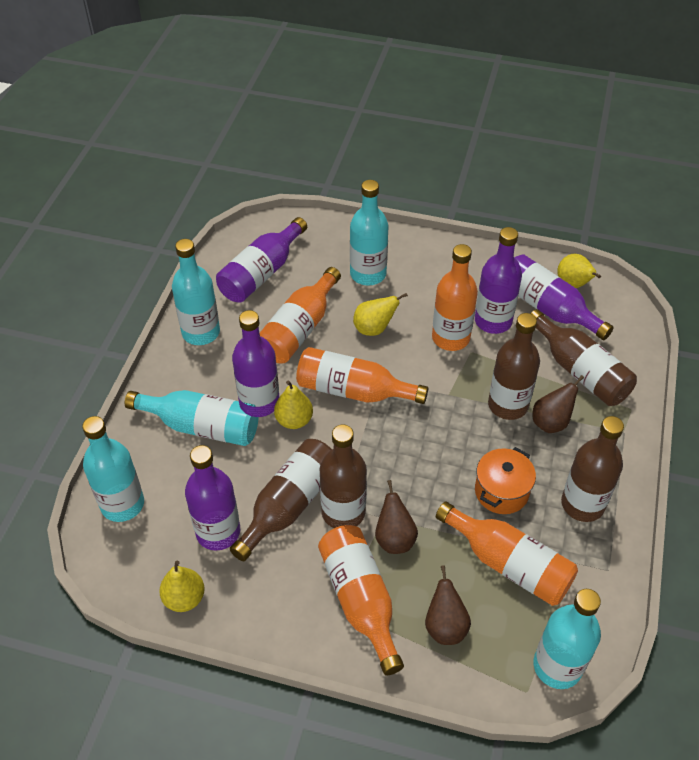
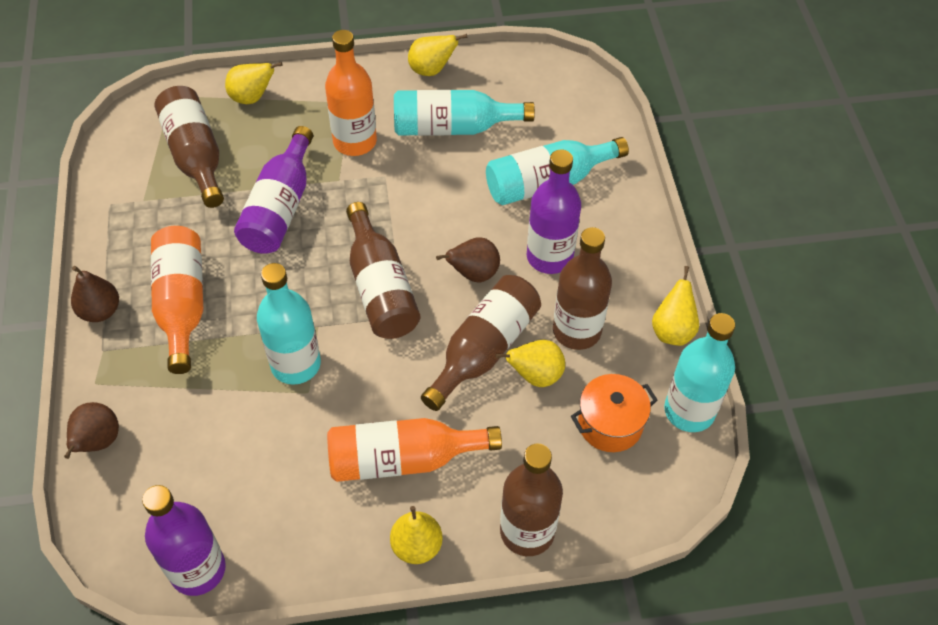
orange bottle: [260,267,341,364] [296,347,428,404] [318,525,404,675] [432,244,478,351] [436,501,578,606] = 5 -> [151,226,203,374] [325,30,377,156] [327,418,502,482] = 3
purple bottle: [185,445,240,551] [216,217,307,303] [232,310,279,417] [475,227,522,334] [515,254,614,340] = 5 -> [142,485,226,596] [234,126,313,254] [527,149,581,274] = 3
turquoise bottle: [82,416,144,522] [125,390,259,446] [172,239,220,345] [350,180,389,285] [534,589,601,689] = 5 -> [257,263,321,385] [394,90,535,136] [486,137,629,205] [664,313,735,432] = 4
yellow pear: [159,560,205,612] [274,380,313,429] [353,293,408,336] [557,254,601,288] = 4 -> [225,62,283,104] [390,506,443,564] [408,34,468,76] [495,340,565,387] [652,266,699,346] = 5

